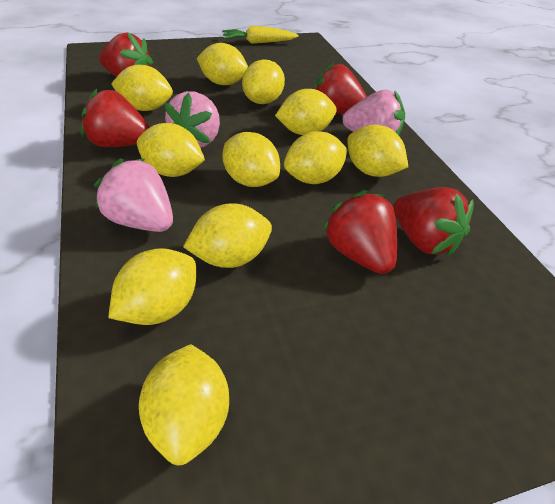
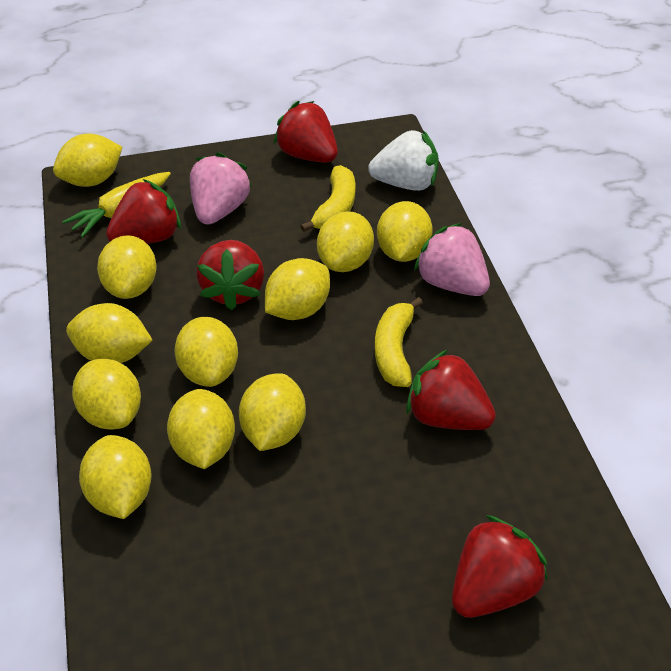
pink strawberry: [94,158,173,232] [164,91,220,148] [342,89,405,136] = 3 -> [190,152,252,225] [414,223,490,296] = 2
white strawberry: none = 0 -> [368,130,439,191] = 1
yellow banana: none = 0 -> [300,165,355,232] [375,297,423,387] = 2

